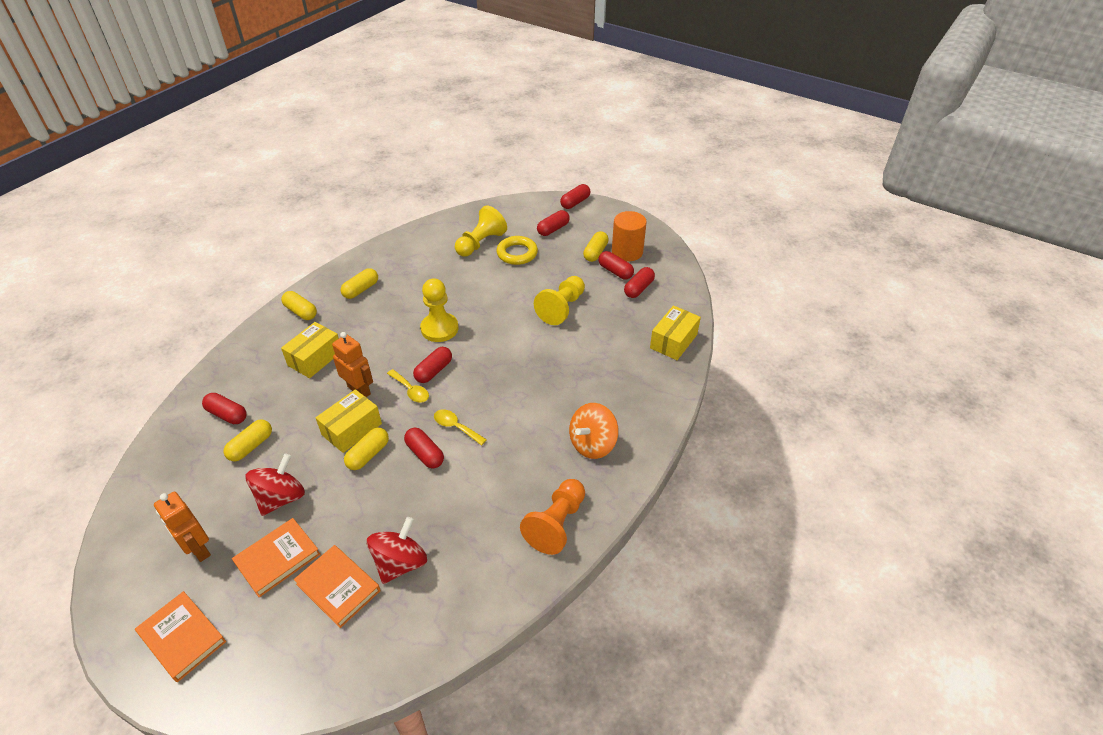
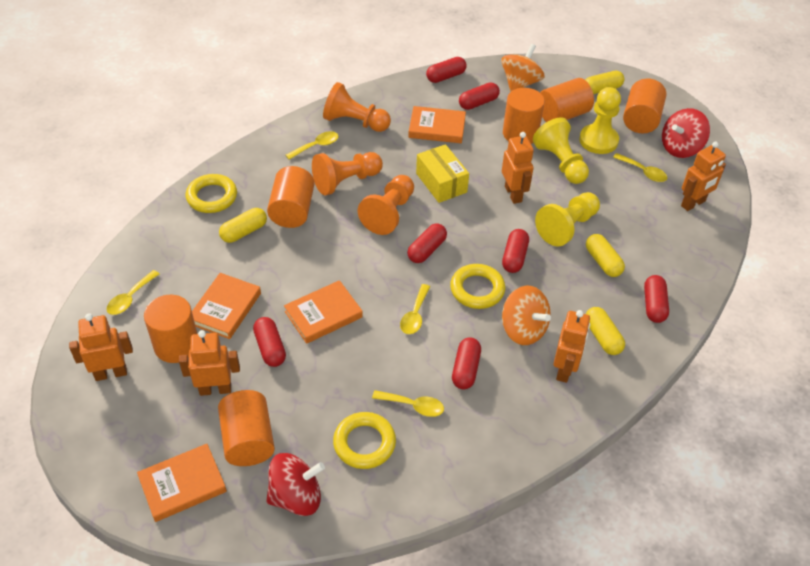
orange book: [135,591,226,682] [232,518,320,597] [294,545,381,628] = 3 -> [137,444,227,522] [192,273,261,339] [284,280,363,344] [408,106,466,143] = 4
orange cylinder: [612,211,647,261] = 1 -> [144,295,197,363] [218,390,275,466] [267,166,314,228] [503,88,545,144] [540,78,594,122] [623,78,666,133] = 6
orange pawn: [520,479,585,555] = 1 -> [312,152,383,195] [323,82,391,132] [357,175,414,235] = 3
orange robot: [154,491,211,562] [332,332,373,397] = 2 -> [69,314,133,381] [179,330,240,396] [502,132,534,204] [553,310,590,383] [681,142,726,211] = 5
orange spinning top: [569,403,618,459] = 1 -> [501,44,544,92] [502,286,551,345] = 2
yellow box: [281,322,339,378] [316,389,382,453] [650,305,701,360] = 3 -> [416,144,469,203] = 1
yellow capsule: [223,419,272,461] [281,291,317,320] [341,268,378,299] [344,428,389,470] [583,231,609,262] = 5 -> [219,208,267,243] [585,70,624,94] [586,234,625,277] [586,307,625,355] = 4
yellow ring: [496,236,538,265] = 1 -> [186,174,237,213] [333,412,396,469] [450,264,505,309] = 3
yellow spoon: [387,369,429,403] [434,410,487,445] = 2 -> [107,270,159,315] [286,131,339,160] [372,390,444,417] [400,284,430,334] [613,153,667,182] = 5

